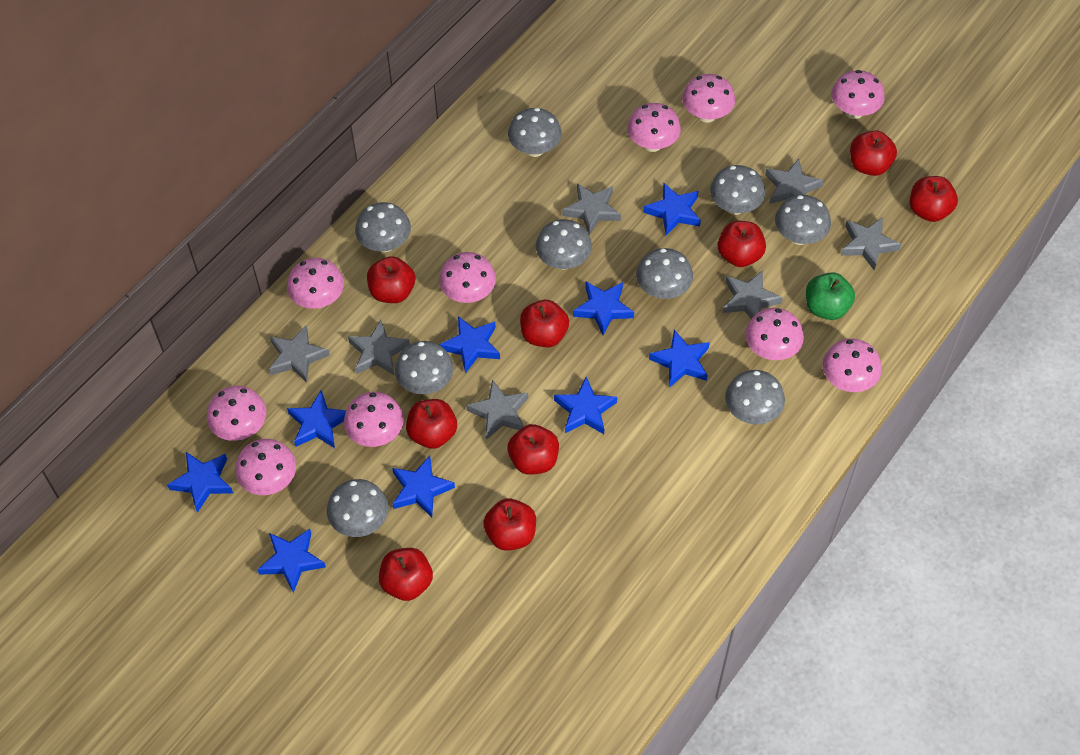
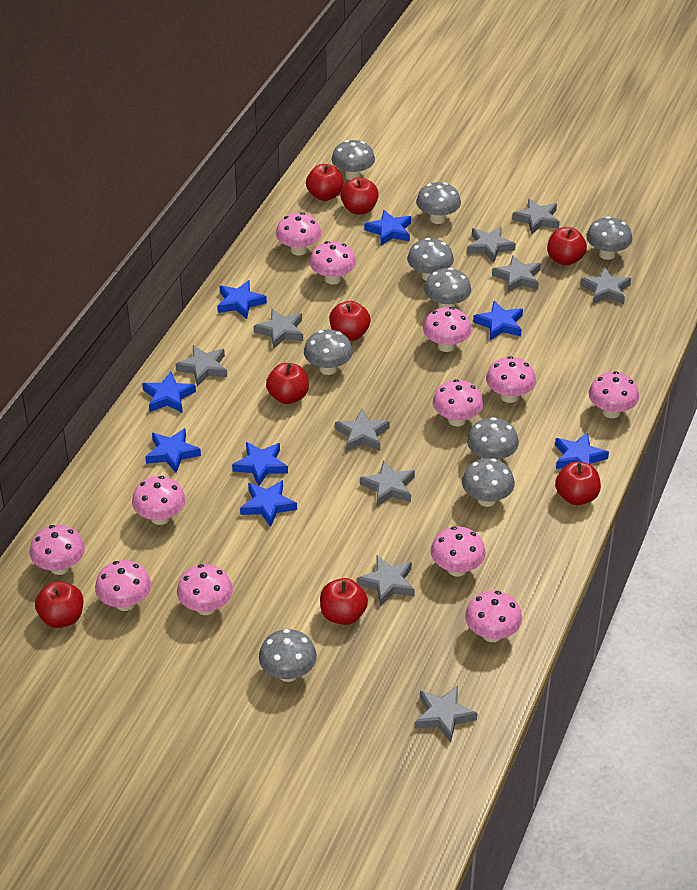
blue star: [167,452,233,513] [257,529,326,593] [287,390,346,448] [392,456,455,518] [439,316,500,374] [554,377,617,434] [573,282,634,335] [643,183,701,236] [649,330,710,388] = 9 -> [142,372,196,413] [145,428,201,473] [217,280,267,319] [232,442,288,486] [240,480,297,527] [365,210,411,246] [473,301,523,340] [555,432,609,469] = 8
green apple: [806,272,855,320] = 1 -> none = 0
grey star: [269,325,330,383] [348,320,410,376] [466,380,528,440] [562,183,621,235] [723,270,783,319] [765,159,824,203] [841,217,901,270] = 7 -> [176,345,227,386] [254,309,303,349] [335,409,390,451] [357,556,415,606] [360,460,415,506] [415,686,478,742] [467,227,516,263] [492,255,541,292] [512,198,560,235] [580,267,631,304] = 10
pink mushroom: [207,386,267,441] [235,439,296,495] [287,258,344,309] [344,392,404,447] [439,252,496,303] [627,103,681,152] [682,74,735,123] [745,308,804,360] [822,339,882,392] [831,70,885,119] = 10 -> [30,525,85,575] [95,560,151,611] [132,476,186,525] [177,564,233,615] [276,212,321,255] [310,241,356,285] [423,307,472,352] [431,526,486,577] [433,379,483,426] [465,591,522,642] [486,356,536,403] [589,371,639,418] = 12
red apple: [367,256,415,303] [379,548,433,601] [406,399,457,449] [483,498,536,551] [508,424,559,475] [520,300,569,347] [718,221,766,267] [850,130,897,176] [910,176,958,222] = 9 -> [35,581,83,628] [266,363,309,404] [306,164,343,201] [320,578,368,625] [329,301,370,341] [340,177,379,214] [547,227,587,266] [555,461,601,505] = 8

